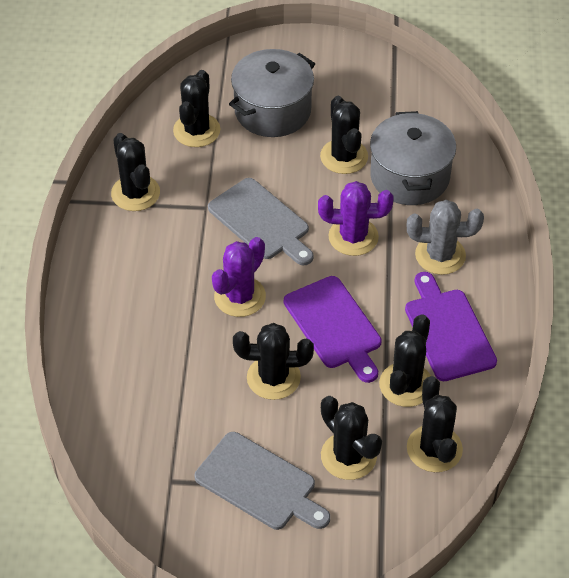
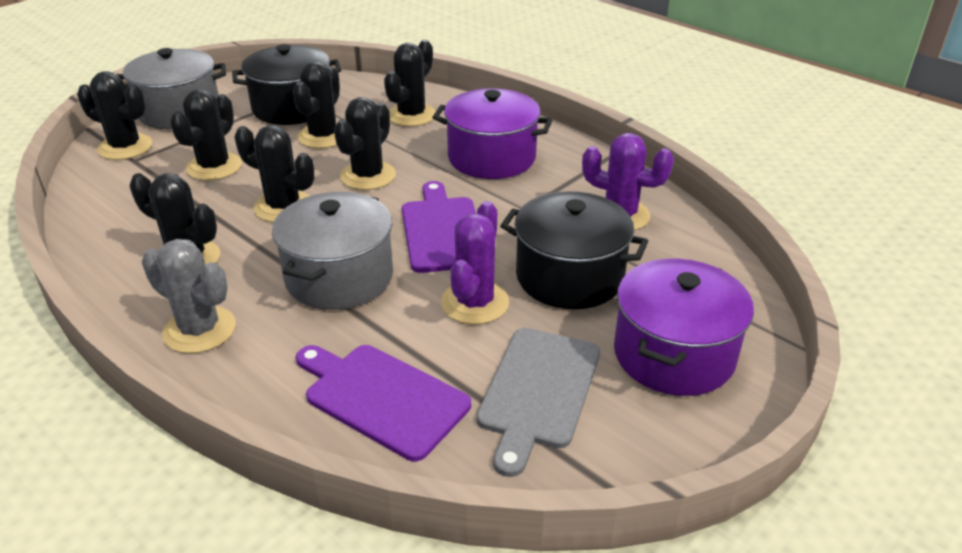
black pot: none = 0 -> [232,44,341,125] [500,191,648,309] = 2
grey cutting board: [195,432,330,530] [208,178,314,265] = 2 -> [476,328,600,477] = 1
purple pot: none = 0 -> [432,89,552,179] [614,259,754,396] = 2

